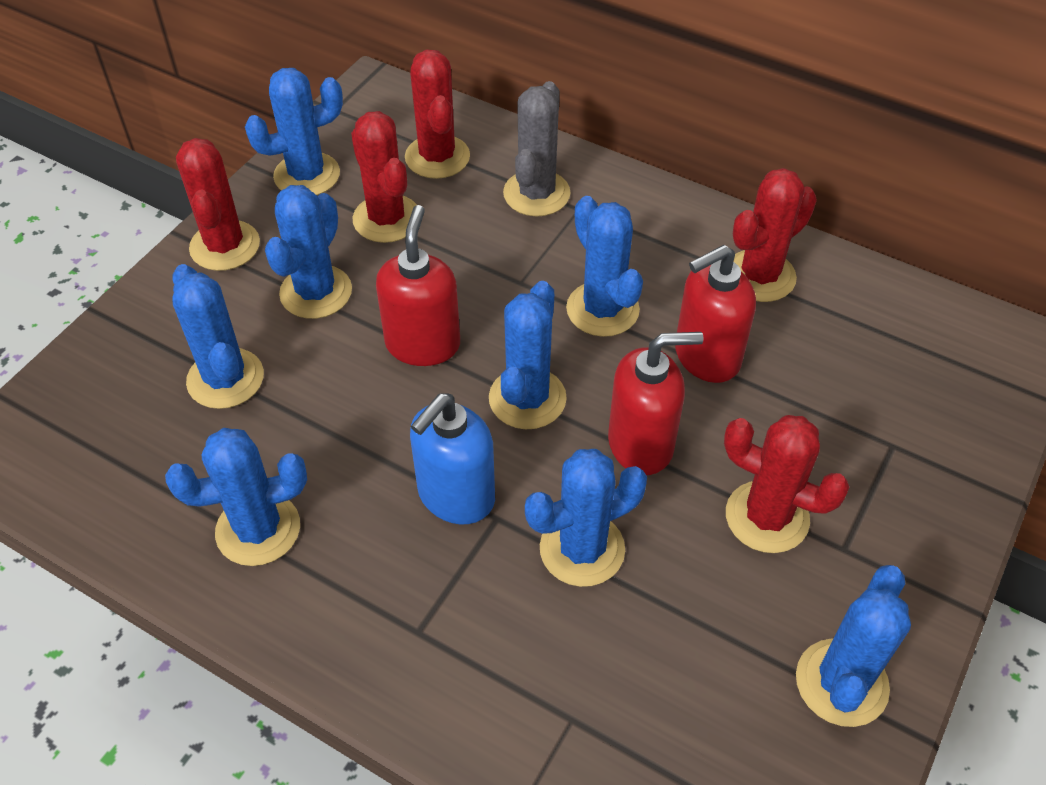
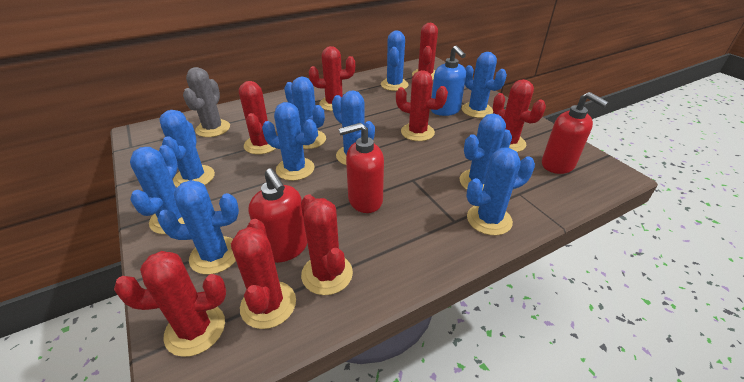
blue cactus: [165,428,307,566] [172,264,264,409] [245,68,343,195] [265,185,352,319] [489,281,567,429] [525,449,647,587] [566,196,643,337] [796,565,911,727] = 8 -> [130,145,185,234] [158,180,239,275] [160,110,215,187] [262,102,317,181] [284,77,326,149] [332,90,375,165] [381,30,409,91] [459,114,512,191] [462,52,507,118] [466,148,535,235] = 10
red cactus: [176,138,260,271] [351,111,417,243] [405,49,470,179] [724,415,849,553] [733,168,817,302] = 5 -> [114,251,226,357] [231,219,296,329] [239,81,276,154] [301,194,353,295] [309,46,355,111] [396,70,448,141] [412,23,438,80] [493,79,546,152] = 8

